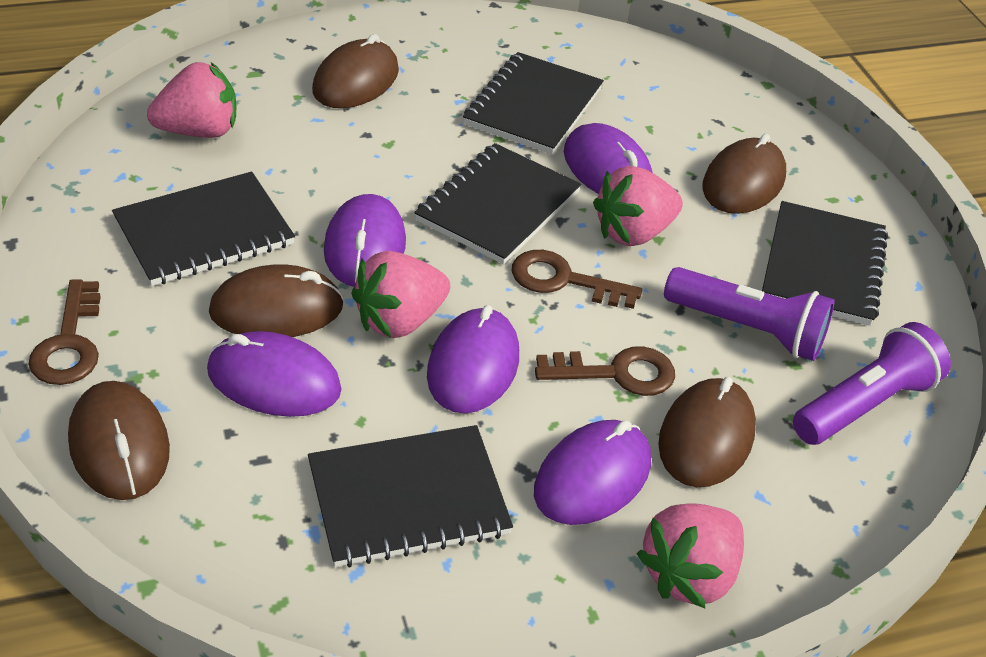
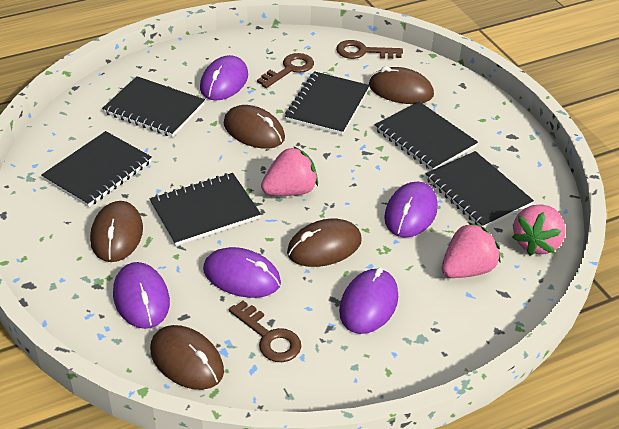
black notebook: [112,172,295,286] [308,425,513,567] [414,143,581,264] [463,52,604,154] [762,201,888,326] = 5 -> [41,131,152,207] [102,76,205,137] [150,173,261,246] [285,71,370,135] [375,101,478,170] [425,151,534,228] = 6
pink strawberry: [147,62,236,138] [351,251,450,338] [593,166,683,246] [637,503,744,608] = 4 -> [261,146,318,196] [442,222,501,278] [512,204,566,256] = 3
purple flashlight: [664,267,834,361] [793,322,951,445] = 2 -> none = 0

